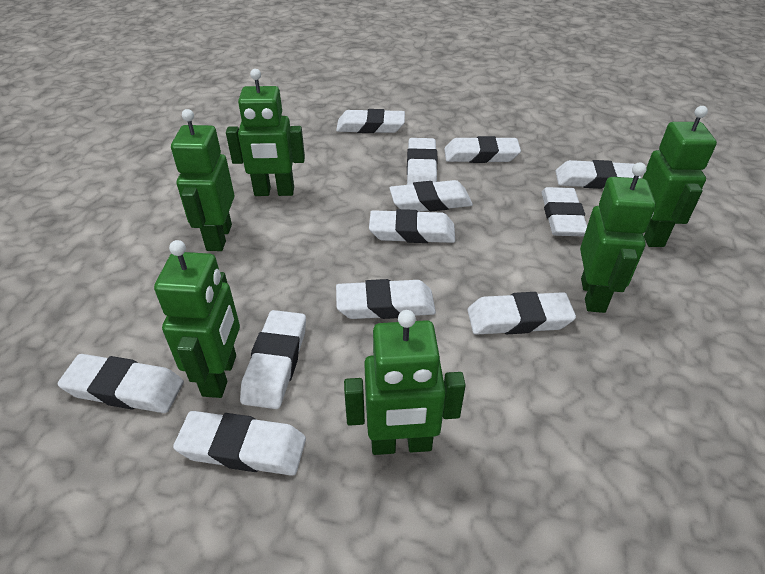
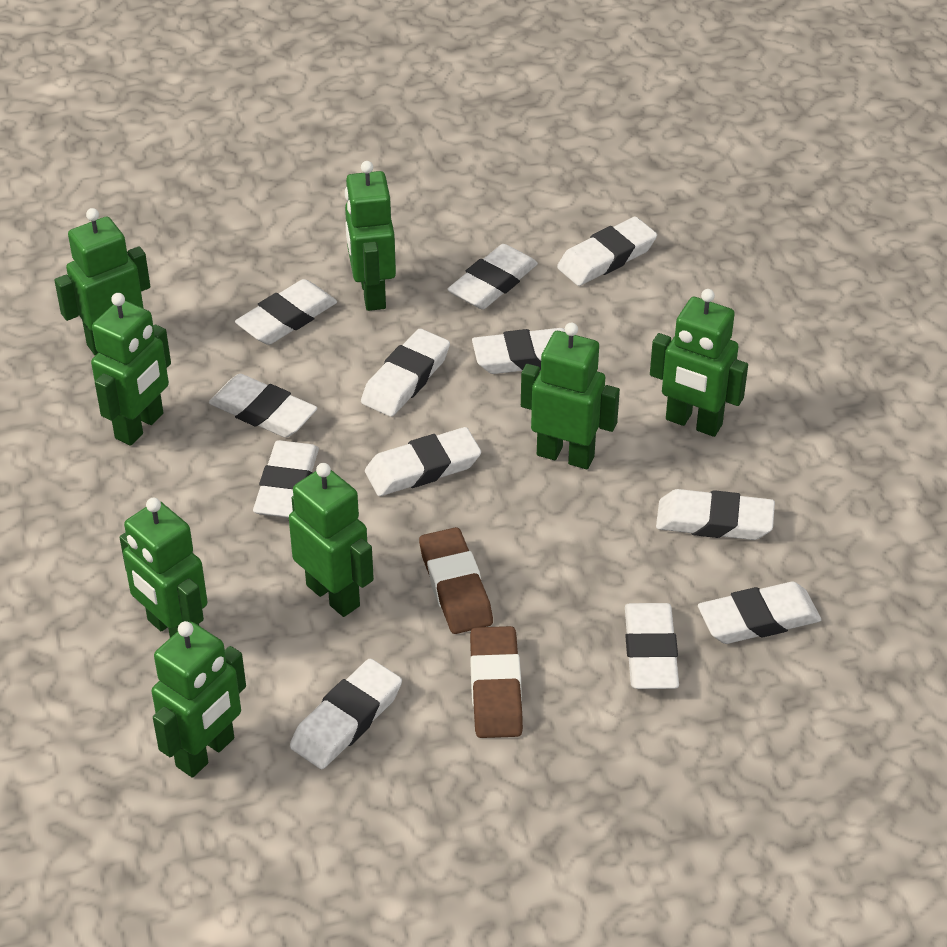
brown eraser: none = 0 -> [419,527,493,634] [470,626,523,738] = 2
green robot: [154,240,240,398] [171,109,234,251] [226,69,305,196] [344,310,466,455] [580,162,656,313] [642,106,717,247] = 6 -> [54,208,150,356] [91,293,171,446] [120,498,208,638] [152,621,246,777] [289,463,374,617] [345,161,396,311] [521,322,620,469] [650,289,748,437] = 8

